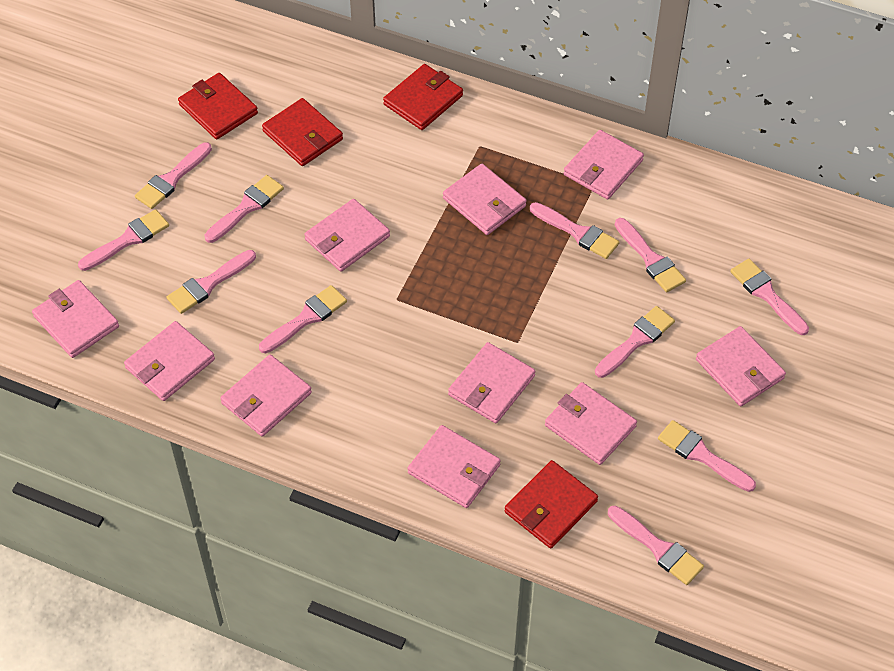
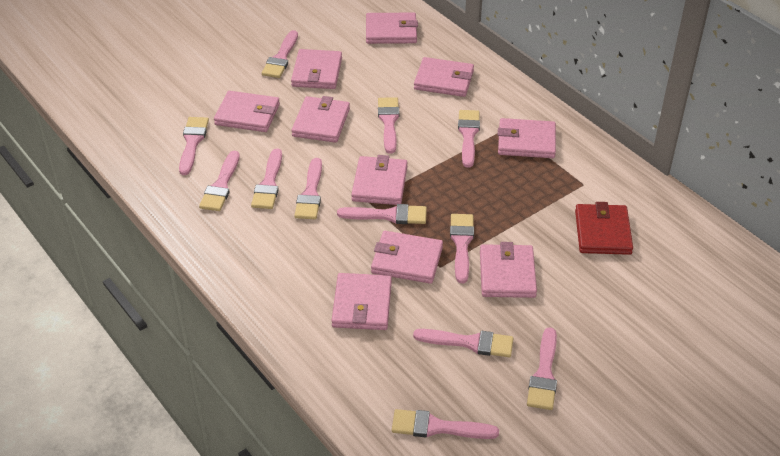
pink brush: [78,209,169,271] [135,142,212,209] [166,250,256,314] [205,175,284,243] [259,285,347,353] [530,202,620,259] [595,306,675,378] [608,506,704,585] [615,218,686,292] [658,420,756,492] [730,259,809,335] = 11 -> [179,117,209,175] [199,151,240,211] [251,148,282,209] [262,30,298,78] [294,158,322,219] [337,204,427,224] [378,97,400,154] [392,409,499,439] [413,329,513,357] [450,214,474,283] [458,110,480,168] [527,327,557,410] = 12
red wallet: [178,73,258,139] [262,98,343,166] [383,64,463,130] [505,460,598,549] = 4 -> [575,202,633,255] = 1

